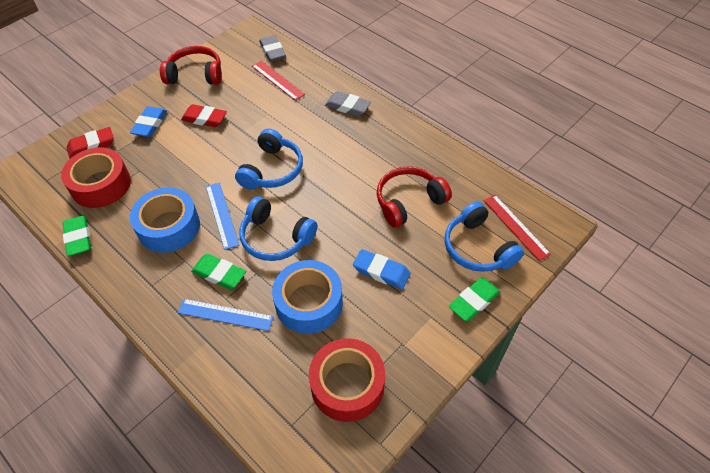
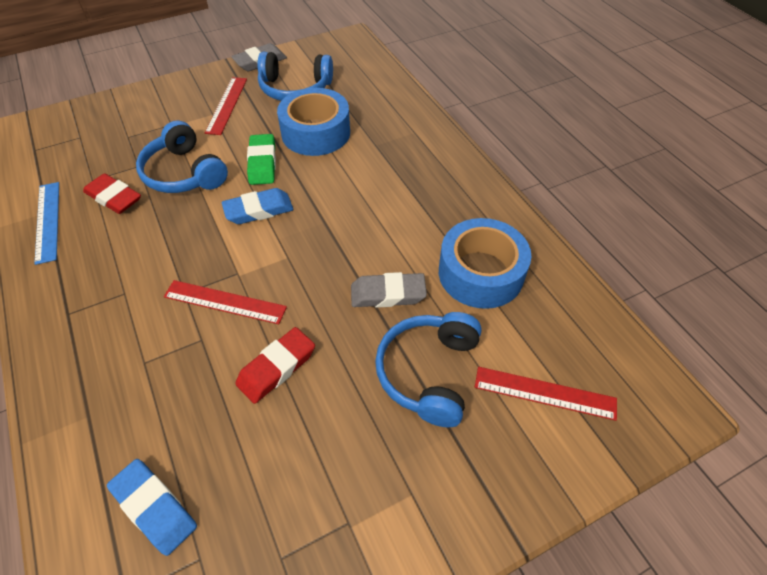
blue ruler: [178,299,274,331] [206,182,239,250] = 2 -> [34,182,59,265] = 1
green eraser: [63,216,91,256] [191,254,246,289] [449,277,500,321] = 3 -> [247,134,276,185] = 1
red headphones: [160,46,222,85] [377,166,452,228] = 2 -> none = 0
red ruler: [252,61,305,101] [483,195,551,261] = 2 -> [164,280,287,324] [205,77,247,135] [475,367,617,421] = 3
red tape: [61,147,131,208] [309,338,385,422] = 2 -> none = 0

